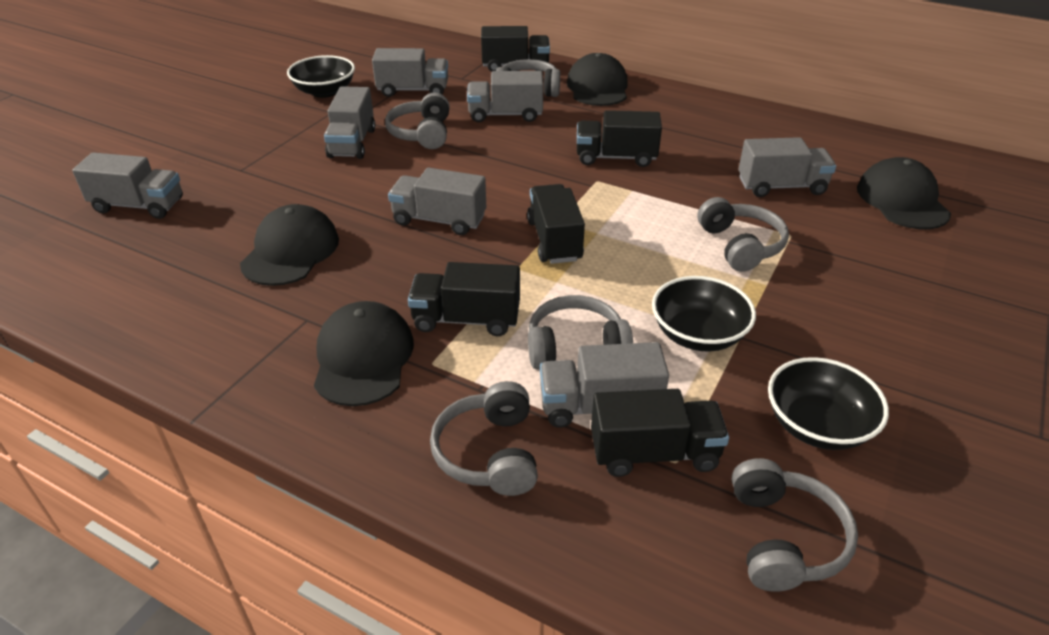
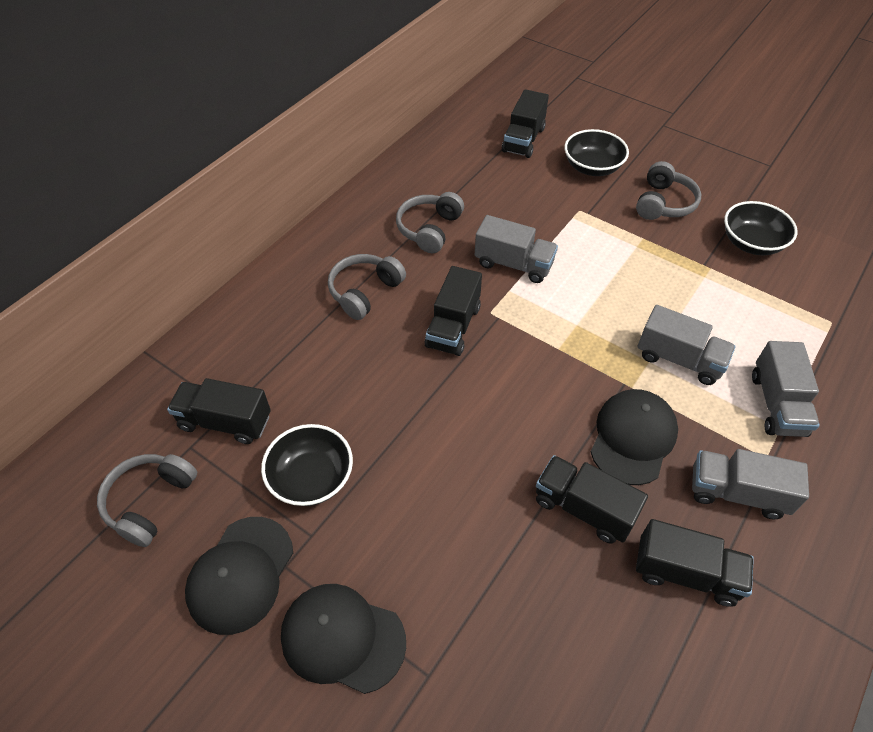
black cap: [240,204,339,286] [314,301,414,406] [567,53,628,106] [857,157,951,229] = 4 -> [185,517,293,635] [281,584,406,694] [591,389,678,485] = 3
grey headphones: [385,92,450,149] [430,381,538,496] [496,59,560,97] [528,295,633,369] [698,197,789,272] [732,458,858,592] = 6 -> [97,454,197,547] [328,254,406,320] [396,192,464,253] [636,161,701,220] = 4
grey truck: [72,153,183,219] [324,86,375,159] [372,48,448,97] [388,167,486,235] [467,71,544,122] [540,342,669,428] [738,137,836,197] = 7 -> [475,215,558,283] [637,305,736,385] [692,449,809,519] [752,341,820,437] = 4

